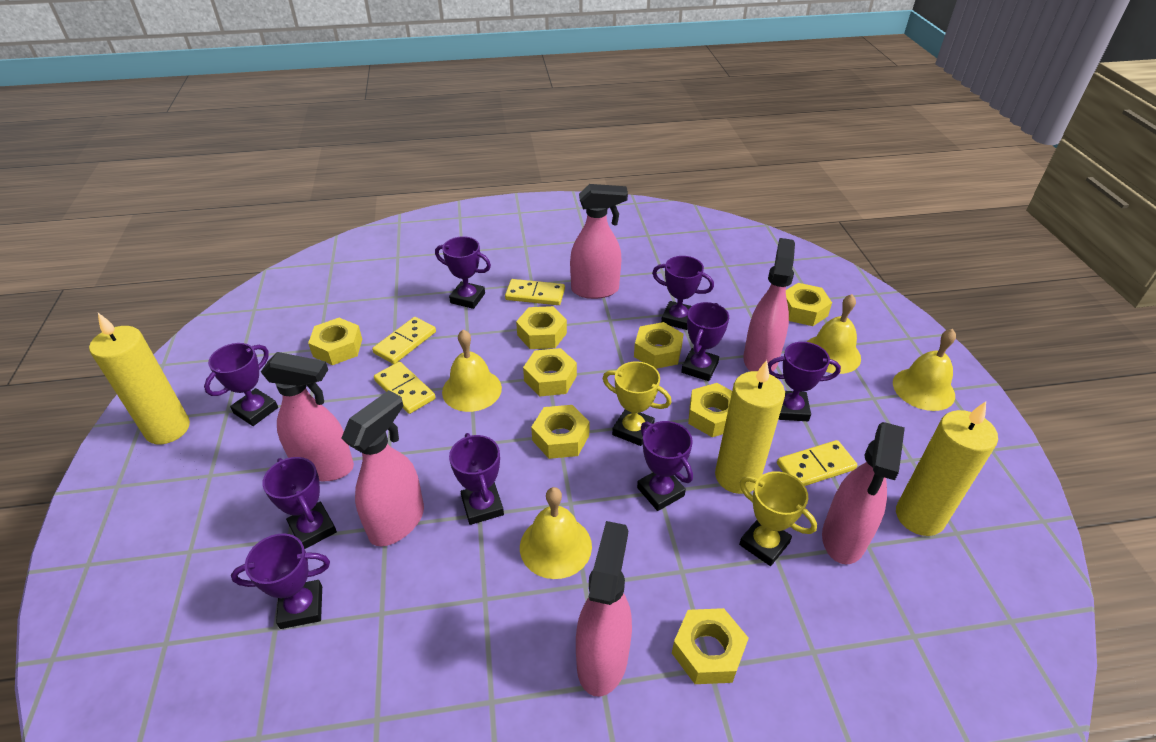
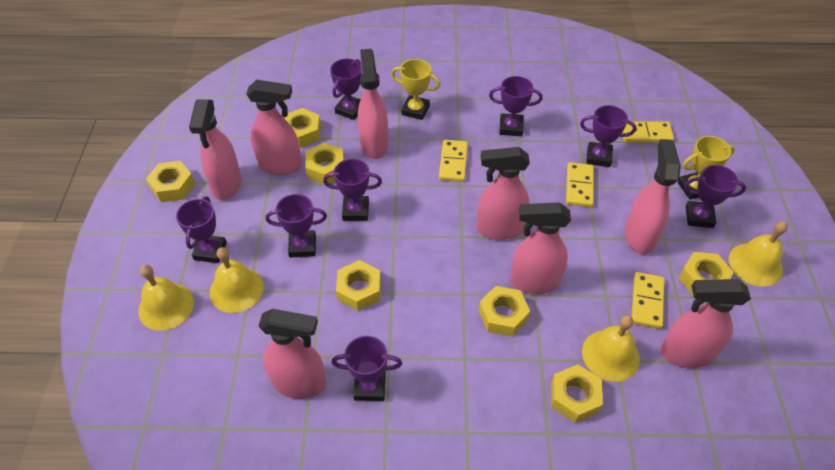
pink spray bottle: [261,352,354,481] [341,390,424,546] [570,184,628,299] [576,521,632,697] [743,238,795,371] [822,422,905,565] = 6 -> [189,99,241,200] [246,80,302,175] [258,309,326,399] [358,49,388,159] [477,147,530,240] [510,202,571,294] [625,139,681,254] [661,279,751,368] = 8
purple trophy: [204,343,278,426] [231,533,330,629] [262,457,337,549] [435,236,491,309] [449,433,504,525] [637,421,693,511] [652,256,714,330] [681,302,729,381] [768,342,841,421] = 9 -> [176,196,227,263] [265,194,327,258] [323,159,382,221] [330,58,362,120] [332,336,402,401] [489,76,543,136] [580,105,636,167] [684,165,746,228] = 8
yellow candle: [89,313,190,444] [715,360,785,494] [896,401,998,536] = 3 -> none = 0
yellow nut: [308,318,362,365] [516,306,567,349] [523,348,577,396] [531,405,590,459] [634,322,684,369] [672,608,749,684] [688,383,732,437] [786,283,832,326] = 8 -> [146,161,195,202] [283,108,321,148] [305,143,344,184] [336,260,381,311] [479,286,530,337] [551,364,603,423] [678,252,734,295] = 7

